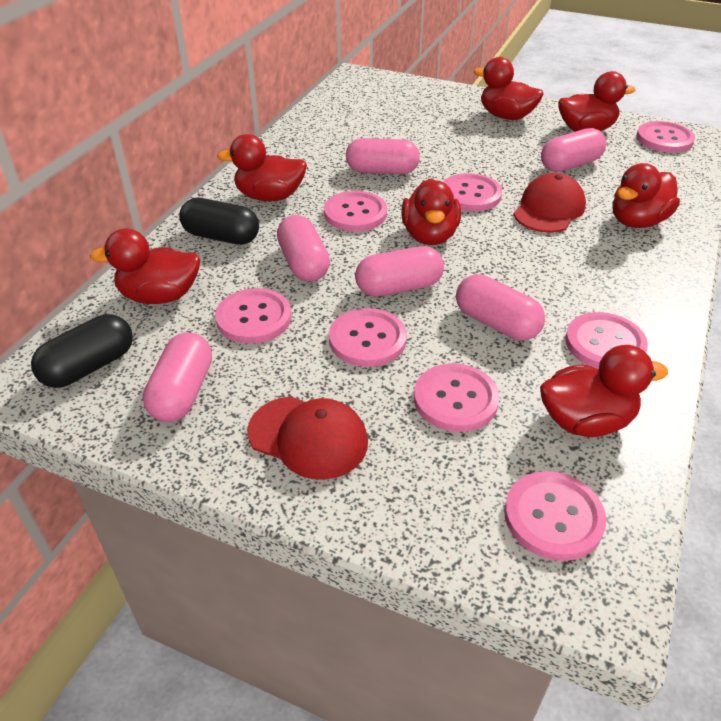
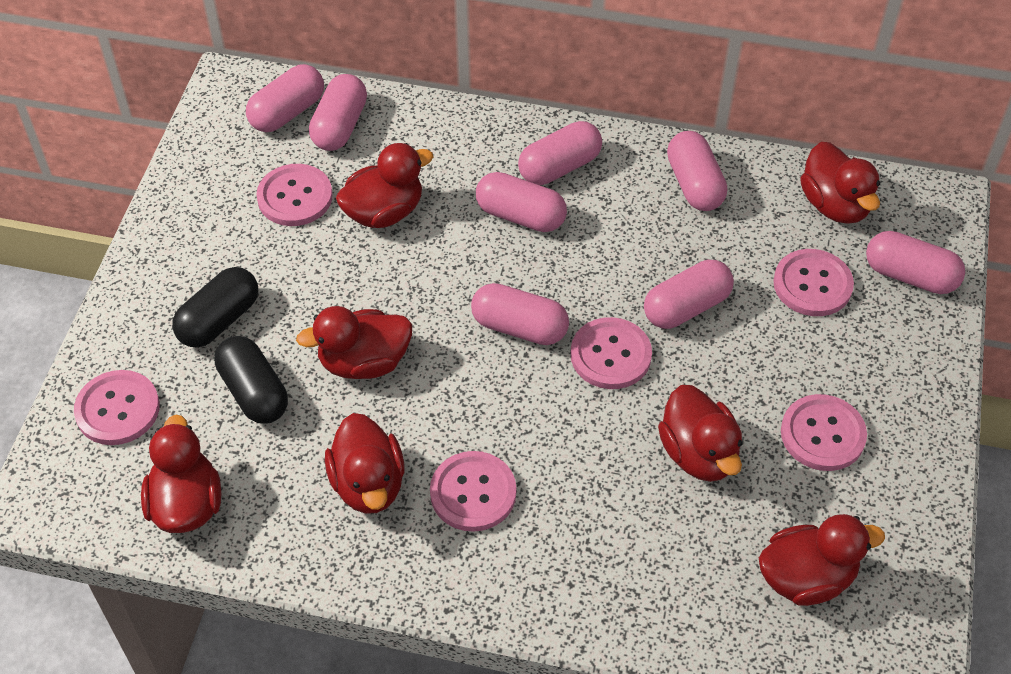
pink button: [215,288,292,344] [324,191,387,232] [329,308,407,367] [414,364,500,432] [443,173,502,212] [504,471,606,561] [565,312,648,369] [636,121,695,153] = 8 -> [74,370,160,445] [256,164,333,226] [430,451,516,532] [571,317,652,389] [773,249,854,316] [781,394,867,471] = 6
pink capsule: [143,332,212,422] [277,215,330,282] [346,138,420,174] [355,246,444,297] [456,274,545,341] [541,128,606,172] = 6 -> [246,64,324,132] [309,74,367,151] [471,283,569,345] [476,172,567,232] [518,121,602,185] [644,260,734,329] [667,131,727,211] [866,231,965,294] = 8
red cap: [247,396,368,480] [513,173,586,233] = 2 -> none = 0

